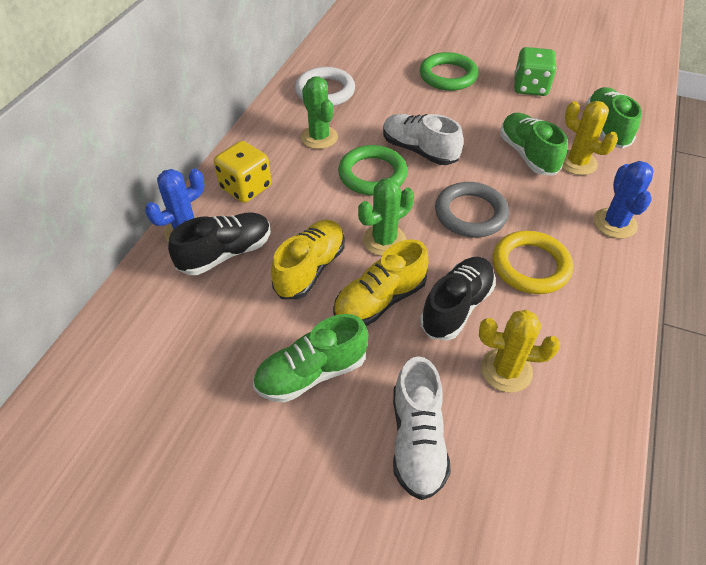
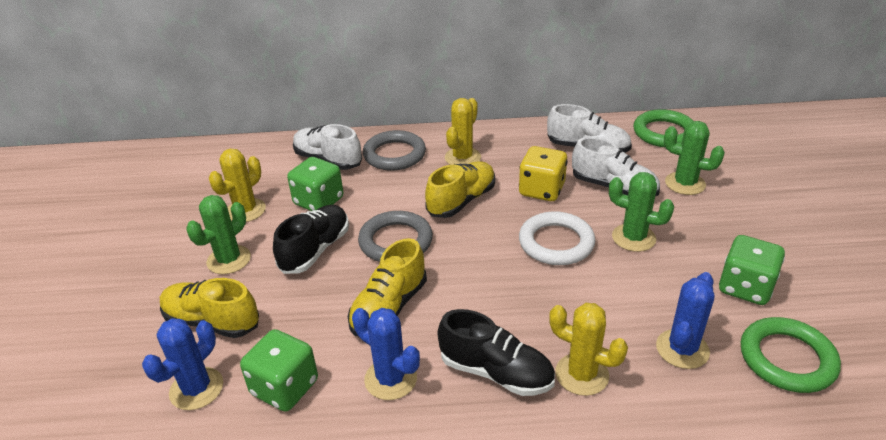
blue cactus: [145,169,204,242] [594,161,653,239] = 2 -> [142,318,223,410] [352,308,420,400] [656,272,714,369] = 3
green cactus: [301,76,338,149] [358,178,414,256] = 2 -> [186,195,251,274] [609,172,674,252] [664,121,725,195] = 3
green dice: [514,47,557,96] = 1 -> [240,329,318,412] [287,157,344,211] [719,235,785,305] = 3
green shoe: [253,314,369,403] [500,113,567,176] [586,87,642,149] = 3 -> none = 0
grey ring: [435,182,509,237] = 1 -> [358,211,433,262] [363,130,426,171] = 2
white shoe: [383,114,464,165] [393,356,451,500] = 2 -> [293,124,362,170] [547,104,632,153] [572,137,660,197] = 3
yellow cactus: [479,310,560,393] [562,101,618,175] = 2 -> [209,149,266,222] [445,98,481,165] [549,303,628,396] = 3
yellow ring: [493,231,573,294] = 1 -> none = 0
yellow shoe: [271,220,345,299] [333,239,429,326] = 2 -> [160,278,259,338] [348,238,427,336] [425,161,495,218] = 3

